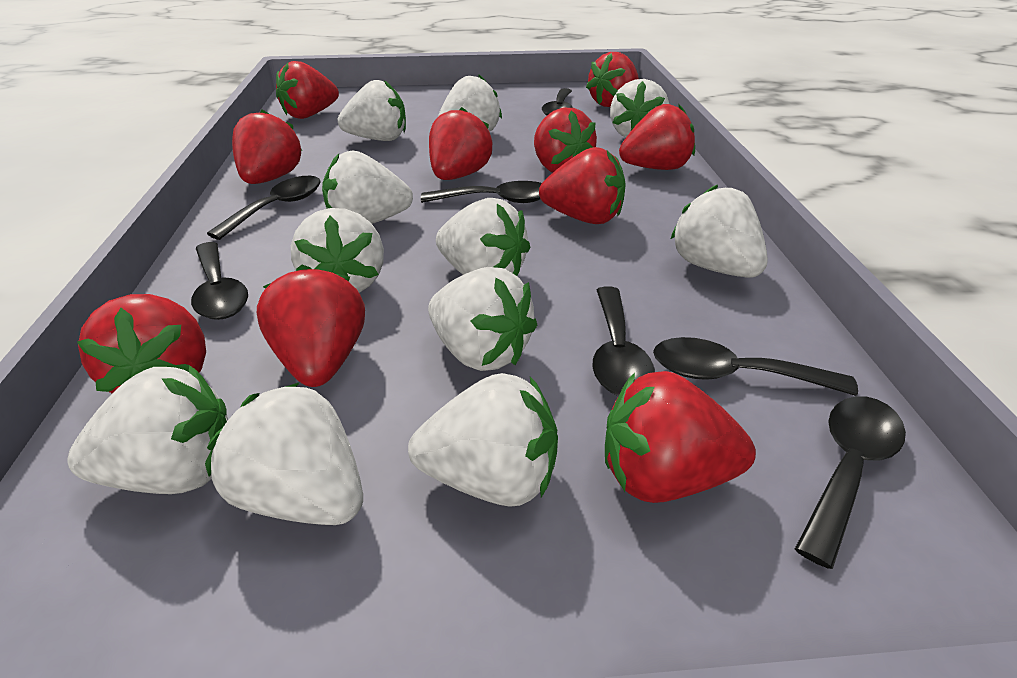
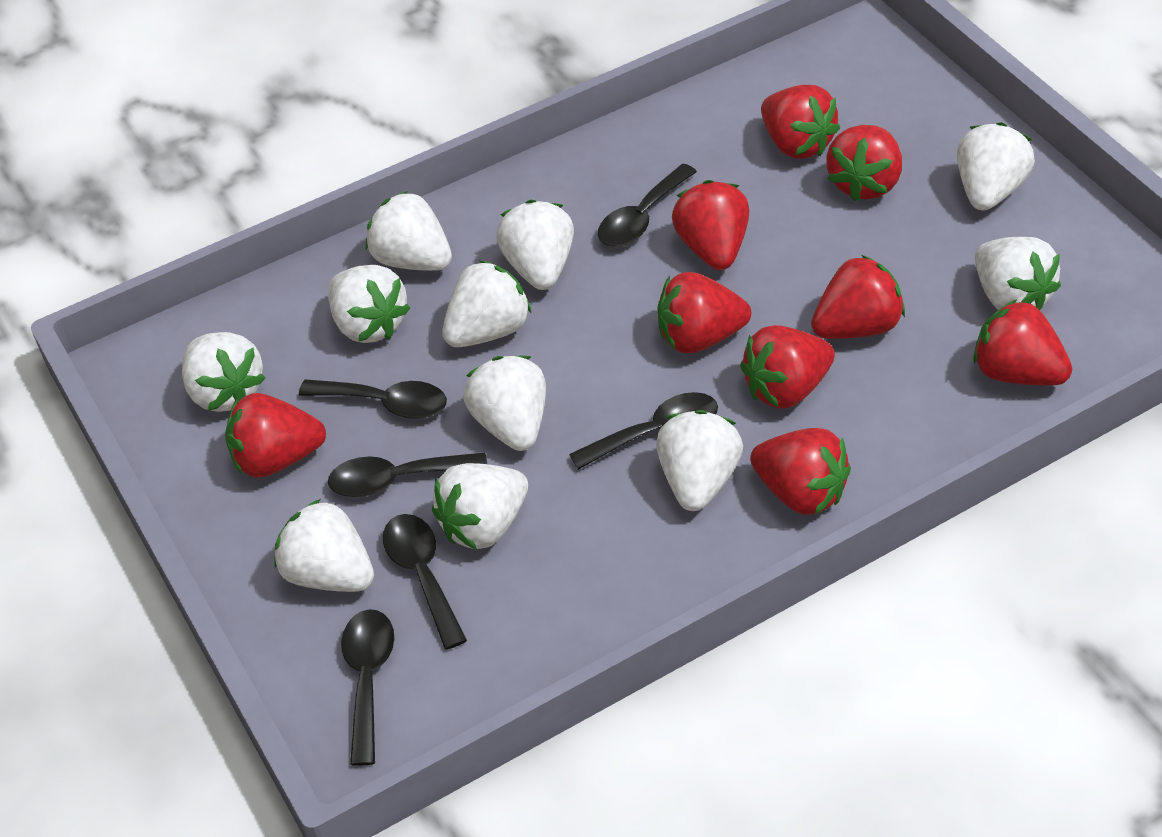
black spoon: [191,242,248,320] [207,176,321,240] [421,181,542,203] [542,88,573,116] [592,286,655,396] [653,337,858,396] [795,396,906,569] = 7 -> [299,379,447,419] [328,453,487,497] [341,609,394,766] [383,514,467,649] [569,392,718,470] [598,164,697,247] = 6
red strawberry: [77,294,206,393] [232,109,302,184] [257,265,365,387] [276,61,339,119] [429,107,492,180] [534,108,597,173] [539,147,626,224] [586,52,639,107] [605,371,756,503] [619,104,695,170] = 10 -> [225,393,326,478] [657,272,751,353] [672,180,749,270] [740,325,835,408] [750,428,851,515] [761,85,840,159] [811,255,905,339] [826,125,902,201] [973,299,1072,386] = 9

